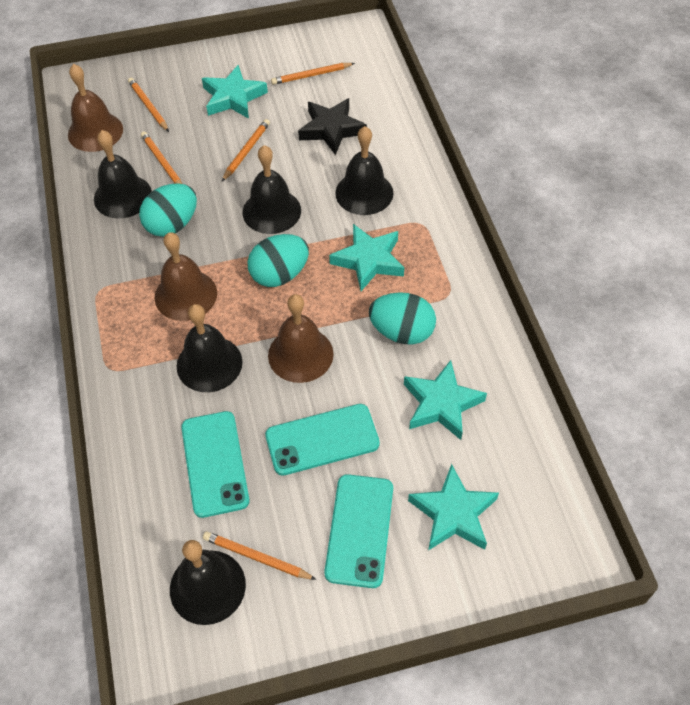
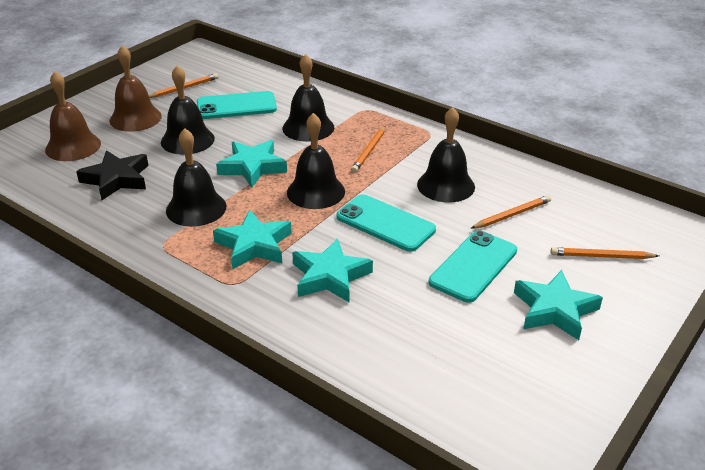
brown bell: [68,64,123,152] [155,232,217,321] [268,294,334,383] = 3 -> [45,71,101,161] [110,45,162,132] = 2
orange pencil: [128,78,169,132] [141,131,182,184] [203,531,317,580] [222,119,270,181] [271,63,355,85] = 5 -> [149,73,218,98] [351,126,386,173] [471,195,551,229] [551,247,659,259] = 4
turquoise egg: [139,183,197,237] [247,234,309,287] [369,292,436,345] = 3 -> none = 0

